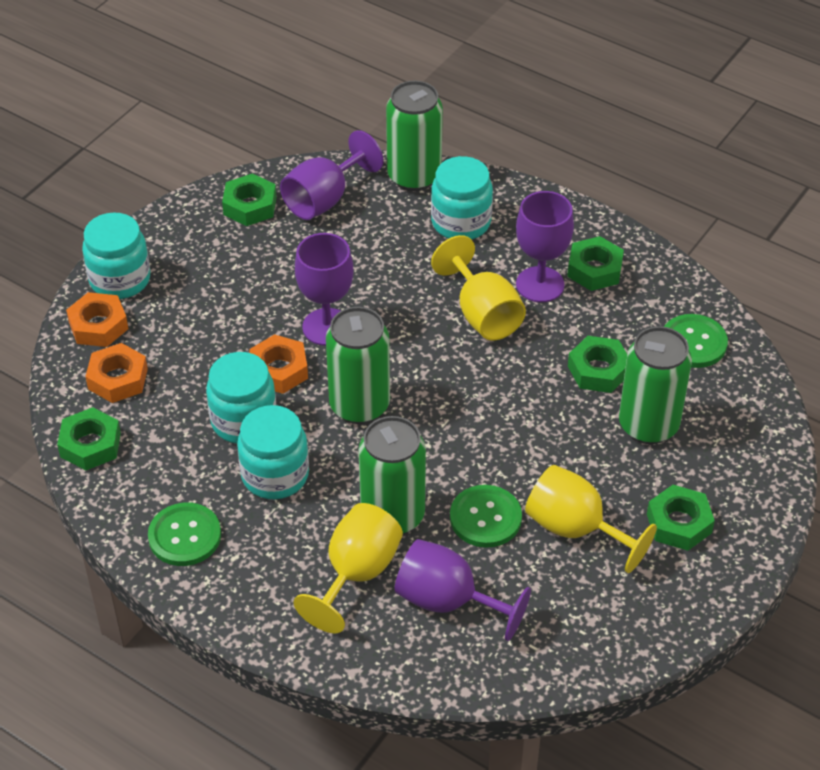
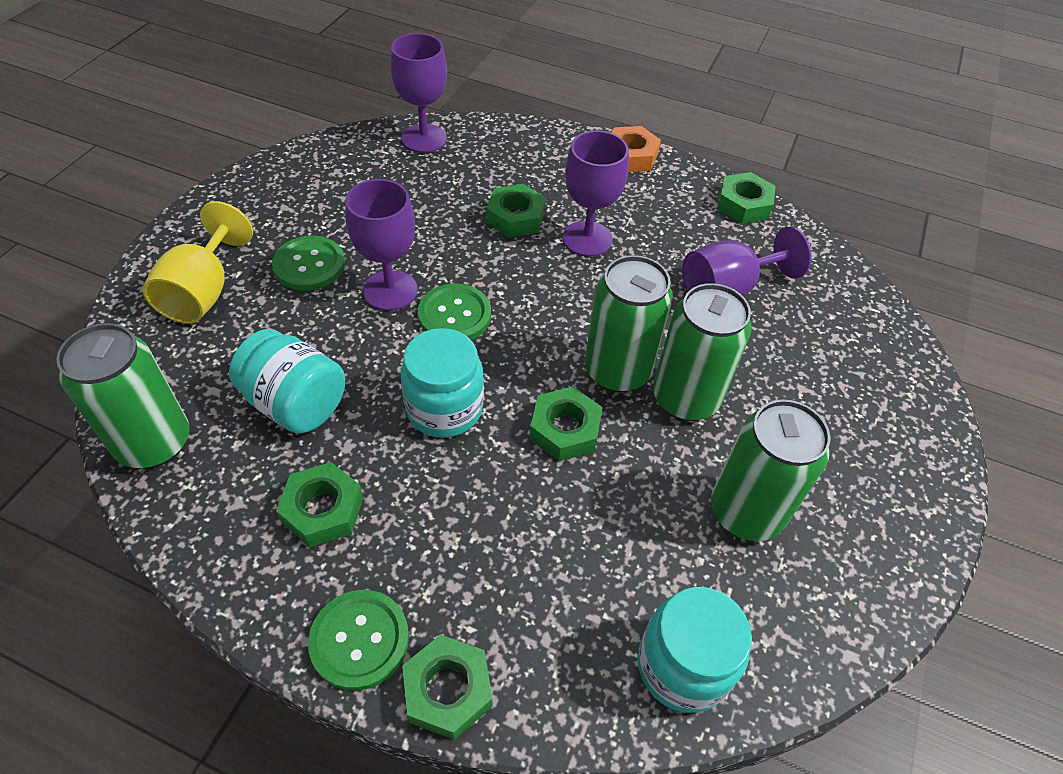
orange nut: [66,292,128,347] [85,343,148,403] [249,334,308,394] = 3 -> [612,126,661,172] = 1
turquoise jar: [82,212,150,299] [206,352,277,444] [237,405,309,499] [431,156,493,240] = 4 -> [229,329,345,434] [401,328,484,438] [638,587,752,713] = 3
yellow goblet: [294,503,403,633] [431,235,526,340] [525,465,657,573] = 3 -> [143,201,253,323] = 1

